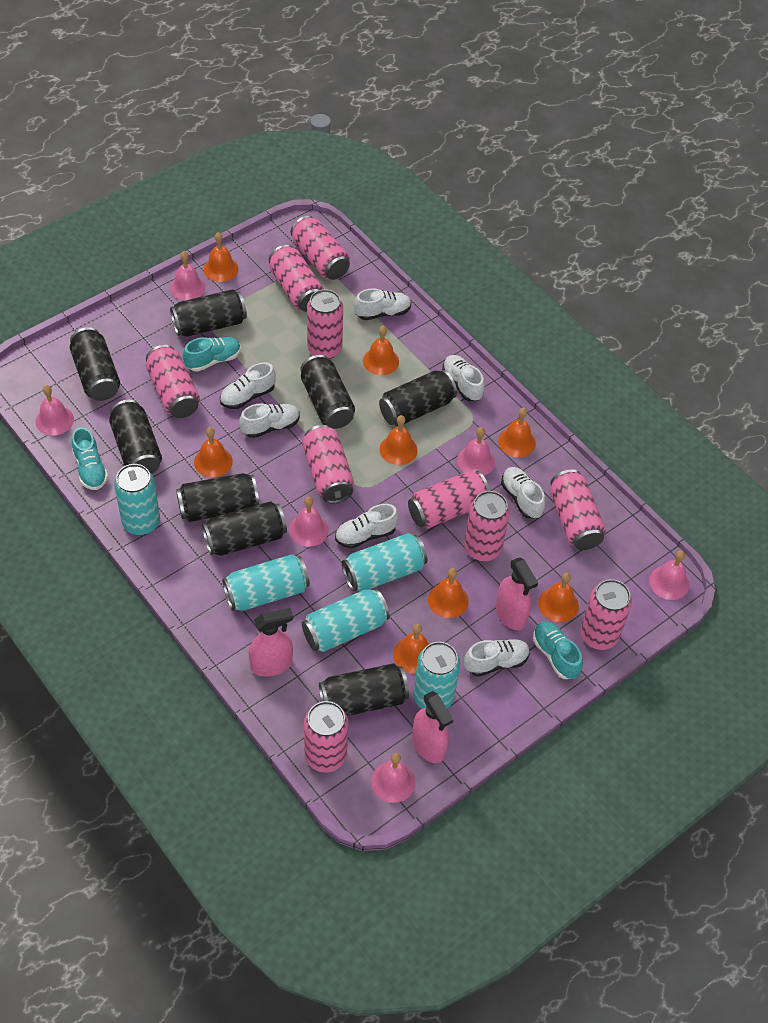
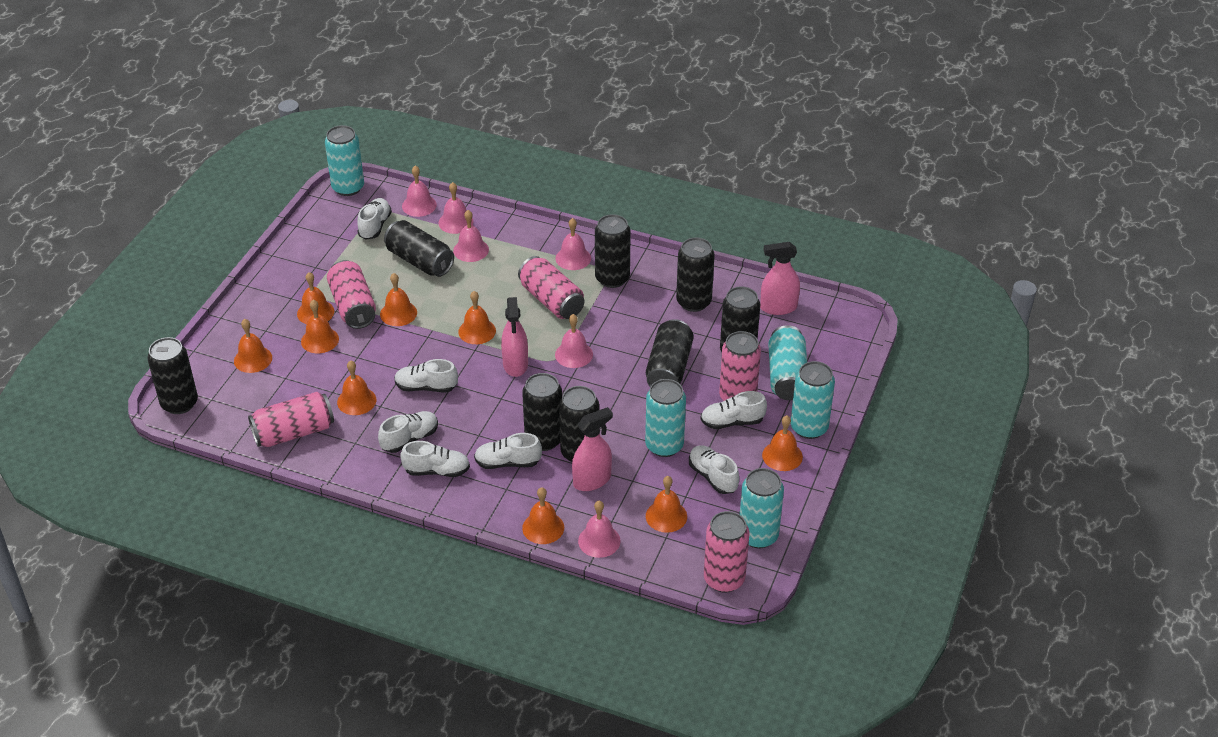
orange bell: [194,427,233,478] [204,232,239,282] [363,326,399,375] [380,415,418,465] [393,624,430,674] [428,568,469,618] [498,408,536,457] [538,572,579,622] = 8 -> [234,319,272,373] [297,272,334,324] [301,300,339,353] [337,360,376,415] [380,273,417,326] [458,291,496,344] [522,487,564,544] [646,476,687,533] [762,415,803,471] = 9
pink can: [146,345,200,418] [269,245,324,312] [291,216,350,280] [302,425,354,504] [304,701,348,773] [307,289,343,359] [408,471,490,529] [464,491,510,561] [550,469,606,550] [580,579,632,650] = 10 -> [248,392,334,447] [327,260,376,329] [518,256,584,319] [704,511,749,593] [719,331,761,401] = 5
turquoise shoe: [72,427,108,490] [183,337,241,372] [533,621,583,679] = 3 -> none = 0

